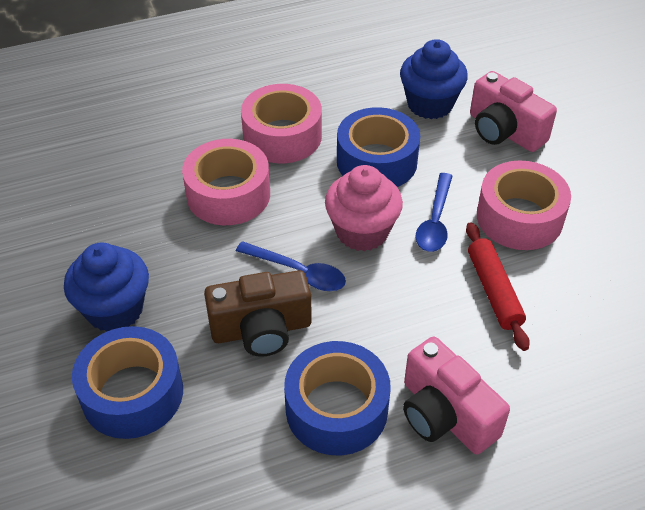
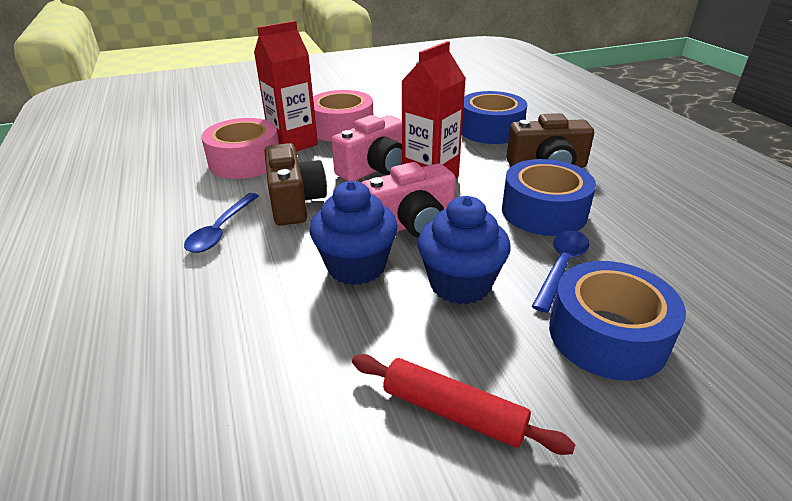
brown camera: [204,270,312,357] = 1 -> [265,143,327,226] [506,113,594,168] = 2
pink cupcake: [325,165,403,251] = 1 -> none = 0
pink tape: [182,139,270,225] [241,84,322,163] [477,160,571,250] = 3 -> [201,118,279,179] [313,90,373,142] = 2
red carton: none = 0 -> [254,21,318,152] [401,41,466,179] = 2

